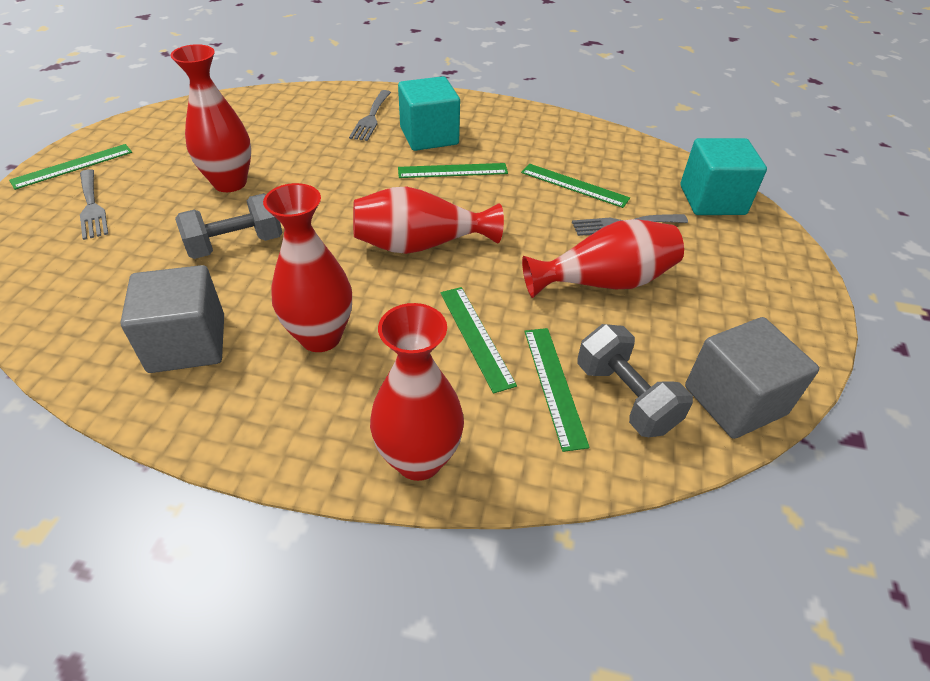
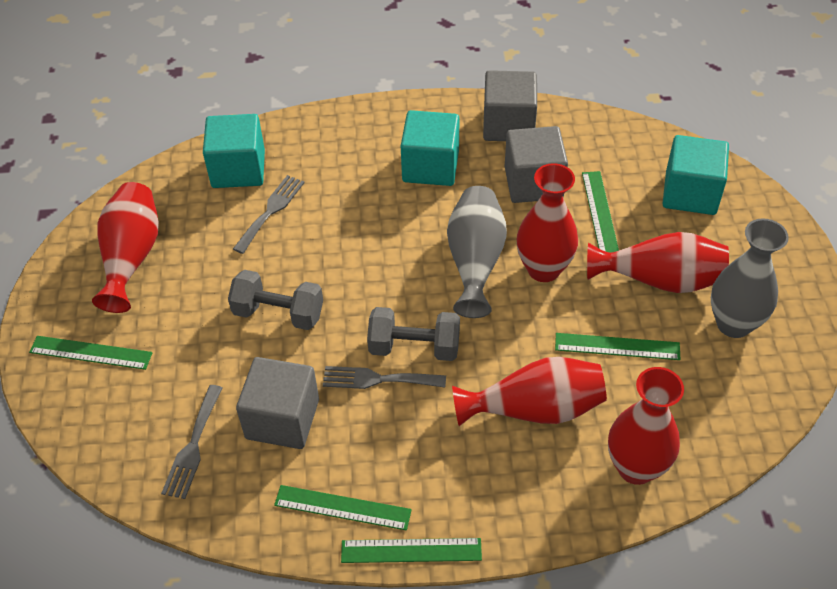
grey cube: [120,265,224,373] [685,317,819,439] = 2 -> [236,357,319,449] [483,70,537,141] [505,126,568,203] = 3
grey vase: none = 0 -> [447,186,507,318] [711,218,789,338] = 2
turquoise cube: [398,76,460,151] [680,138,767,215] = 2 -> [203,114,265,188] [401,110,459,186] [663,135,729,215] = 3

